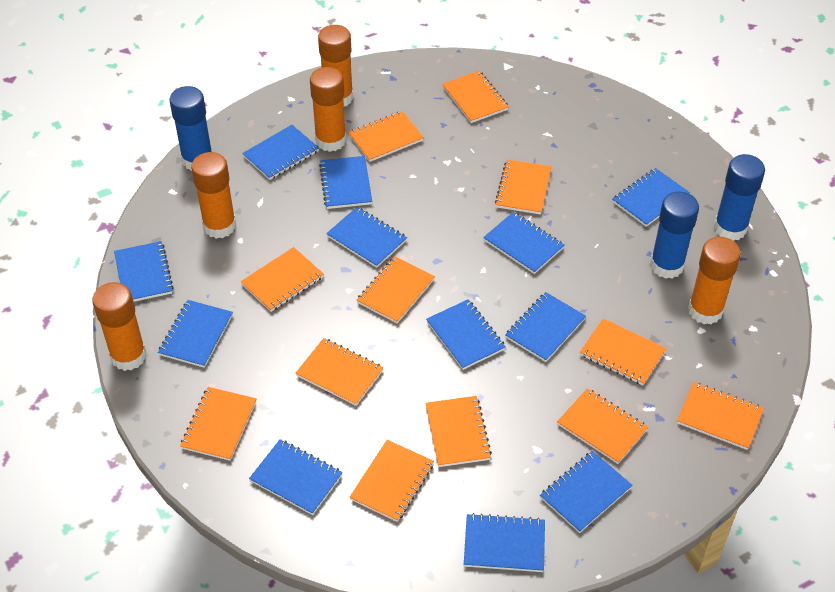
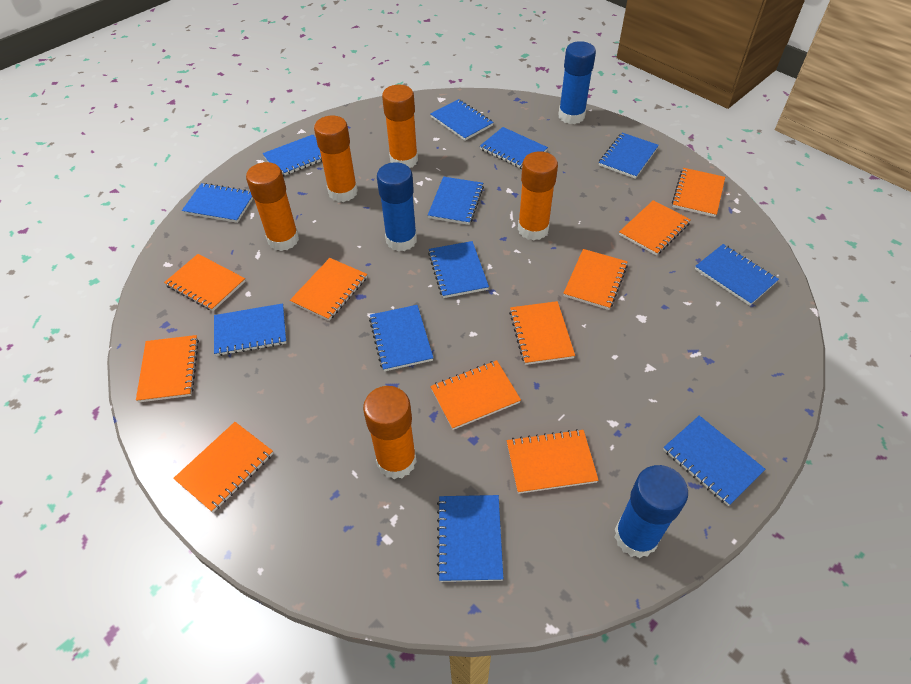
orange notebook: [180,387,256,461] [241,247,324,312] [296,338,384,406] [348,111,424,162] [350,440,434,522] [357,256,435,323] [425,396,492,467] [442,71,509,123] [495,159,552,215] [557,388,648,464] [580,318,666,385] [677,382,764,450] = 12 -> [136,335,199,402] [164,254,246,311] [173,422,273,513] [290,258,367,321] [430,360,521,430] [507,429,599,494] [509,301,575,365] [563,249,628,310] [619,200,691,255] [672,168,725,217] = 10

